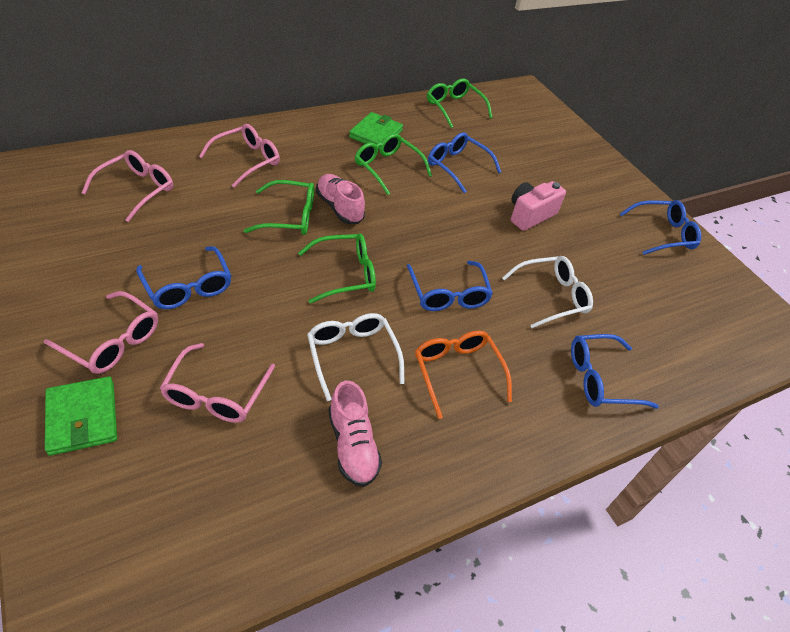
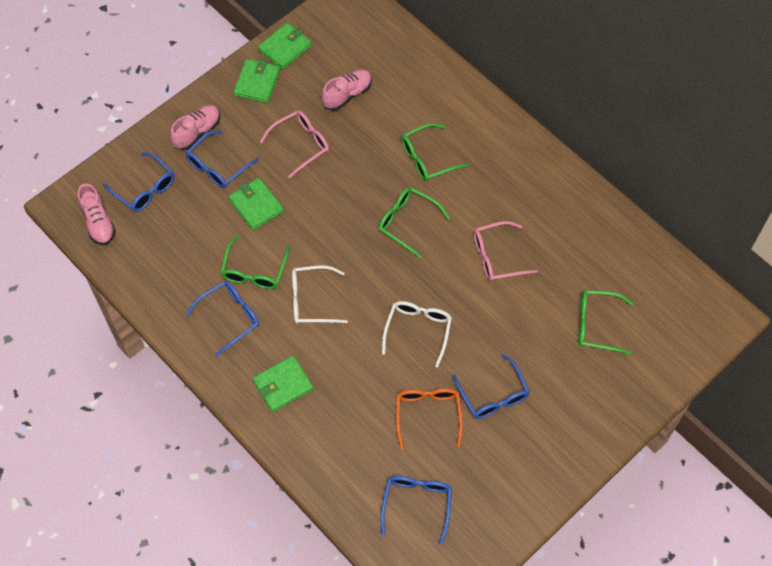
green wallet: [45,376,117,456] [349,112,403,149] = 2 -> [228,178,284,230] [233,59,280,103] [253,356,314,412] [258,23,312,70] = 4
pink camera: [511,181,566,231] = 1 -> none = 0
pink glasses: [44,291,158,374] [82,150,173,222] [160,343,275,423] [199,124,280,188] = 4 -> [260,111,329,179] [474,221,538,281] = 2
pink shoe: [316,174,365,224] [328,381,382,487] = 2 -> [78,184,116,245] [170,105,220,150] [322,69,372,111] = 3

